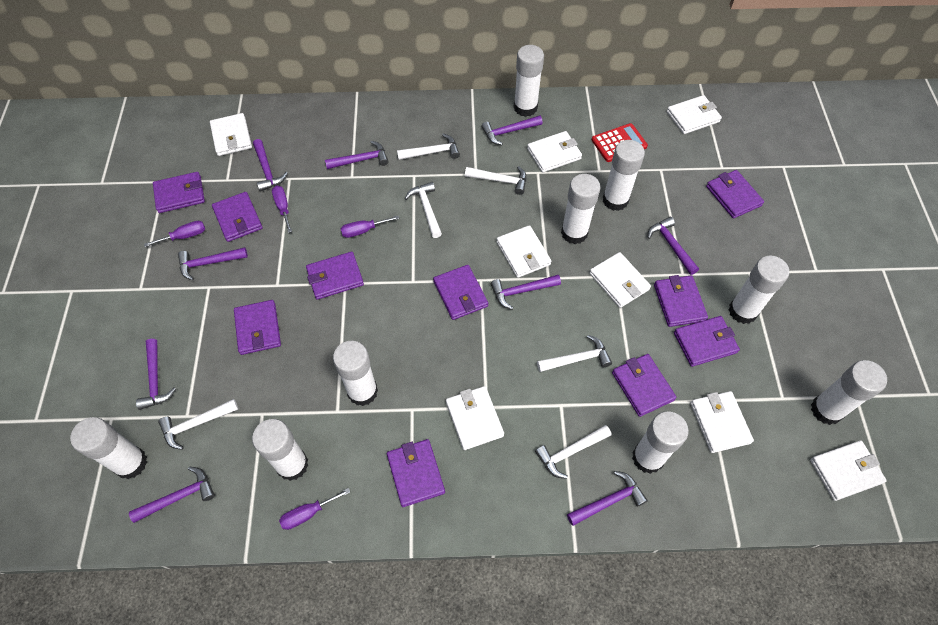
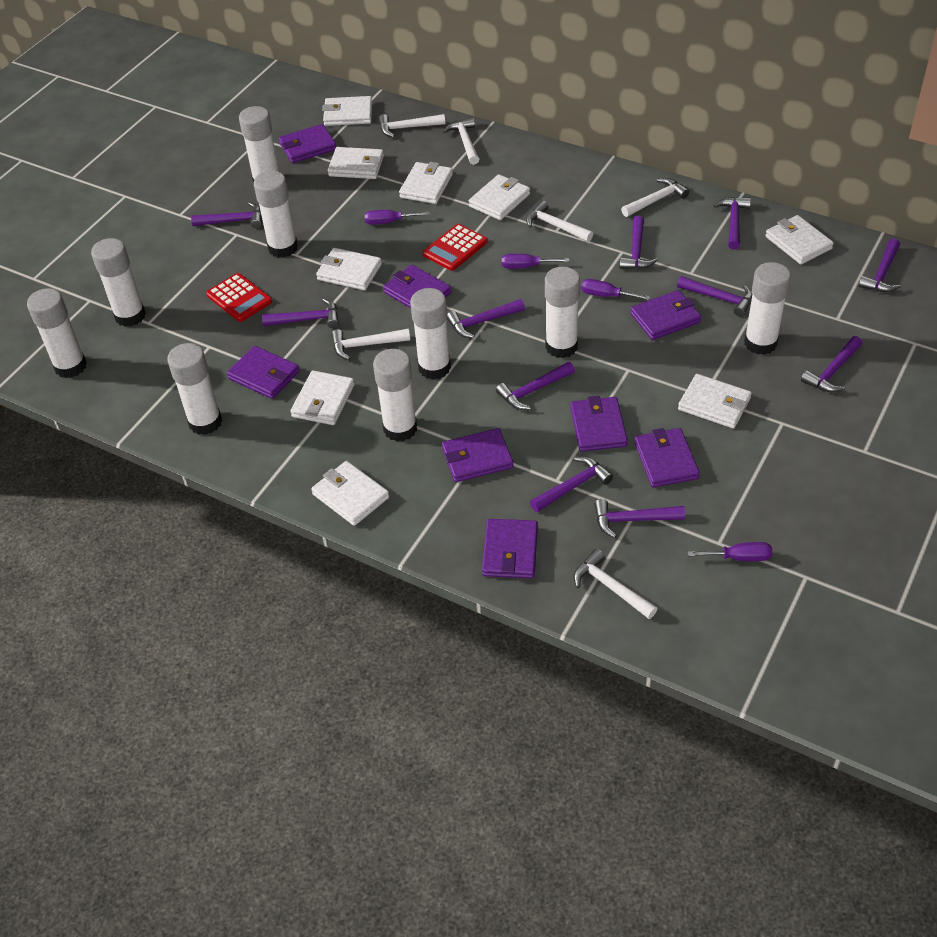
purple hammer: [129,467,215,523] [136,339,176,410] [178,247,248,280] [253,139,288,192] [325,141,389,169] [481,115,543,145] [491,275,561,310] [567,471,648,526] [648,217,699,275] = 9 -> [191,202,262,229] [262,298,339,328] [447,299,525,338] [496,362,575,410] [530,456,613,512] [594,499,685,538] [619,216,658,269] [677,276,752,317] [714,197,751,250] [801,336,862,392] [859,238,901,292] = 11
purple wallet: [153,172,205,213] [212,192,263,242] [234,300,281,355] [306,252,364,300] [387,439,445,507] [433,265,488,320] [612,354,677,417] [654,275,708,327] [674,316,740,367] [706,170,764,218] = 10 -> [227,346,300,399] [279,124,336,163] [383,265,451,308] [442,428,514,482] [482,519,538,578] [570,396,628,452] [630,290,701,340] [634,428,700,487] = 8
red calculator: [592,123,648,162] = 1 -> [206,273,272,322] [423,224,488,271] = 2
white wallet: [210,113,252,156] [446,386,504,450] [497,225,551,278] [527,131,582,173] [590,252,651,308] [667,95,722,134] [691,391,754,453] [810,440,887,501] = 8 -> [290,371,354,425] [311,461,389,526] [316,248,382,290] [322,96,372,126] [328,147,384,179] [399,162,453,204] [469,174,530,220] [678,374,752,429] [765,215,834,264] = 9

